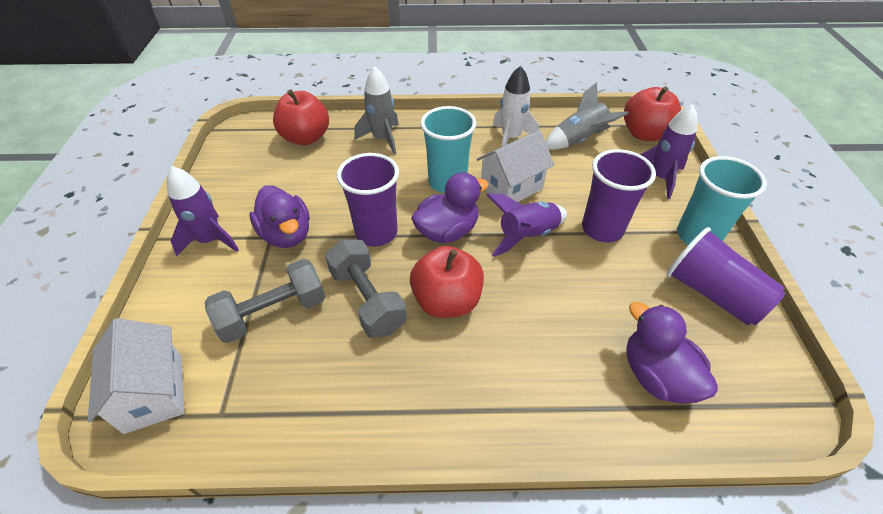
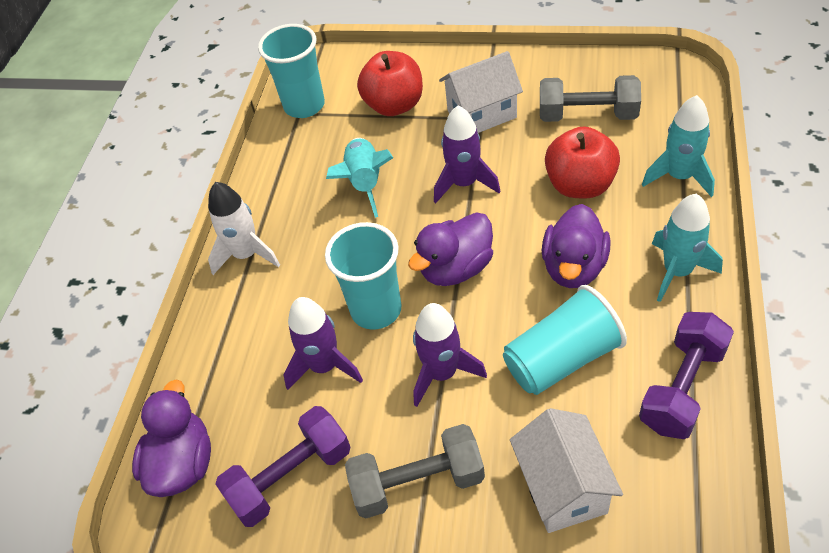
grey rocket: [354,66,399,154] [545,82,628,150] = 2 -> none = 0
purple cup: [337,153,399,246] [582,149,656,242] [666,227,786,325] = 3 -> none = 0
purple dumbbell: none = 0 -> [215,406,351,527] [639,312,734,439] = 2
red apple: [273,89,329,145] [410,246,484,318] [624,86,681,141] = 3 -> [357,51,423,116] [545,126,620,198] = 2
turquoise cup: [420,106,476,193] [677,156,767,245] = 2 -> [258,24,325,118] [325,222,401,329] [503,285,627,395] = 3
turquoise rocket: none = 0 -> [326,138,393,218] [642,95,715,197] [652,194,723,302] = 3

